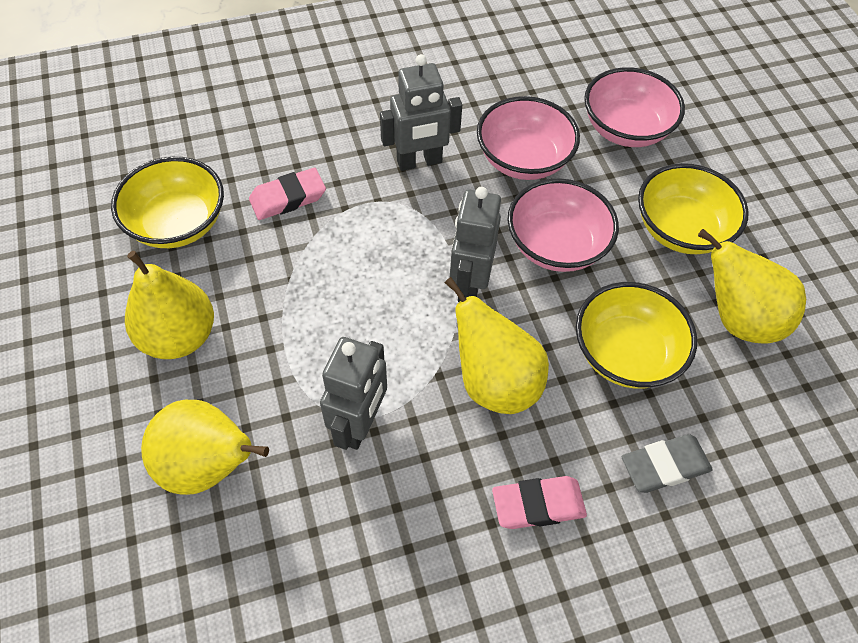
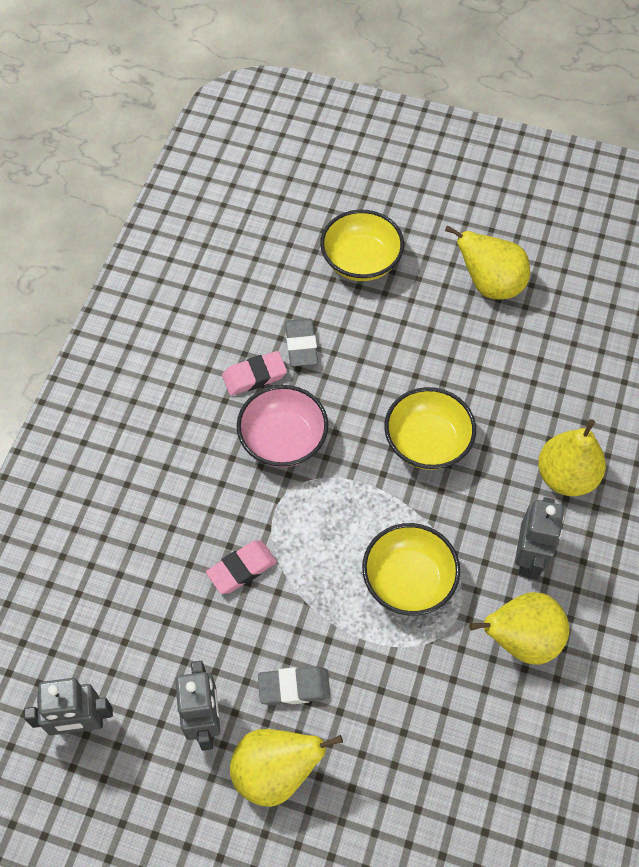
grey eraser: [622,434,713,493] = 1 -> [258,666,331,705] [285,319,318,367] = 2
pink bowl: [477,96,580,180] [507,178,619,272] [584,67,685,147] = 3 -> [237,385,328,467] = 1

